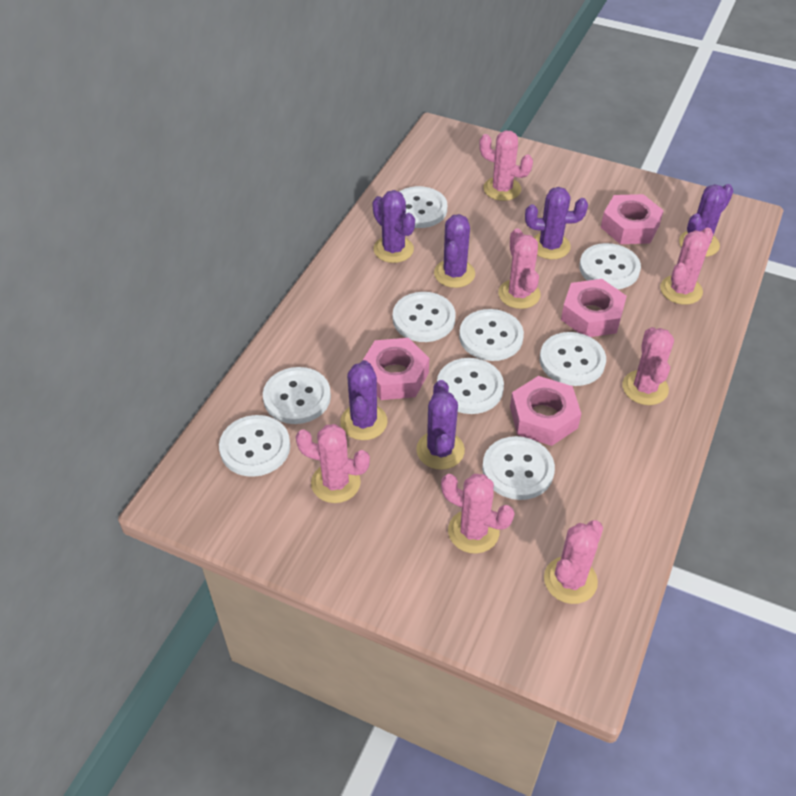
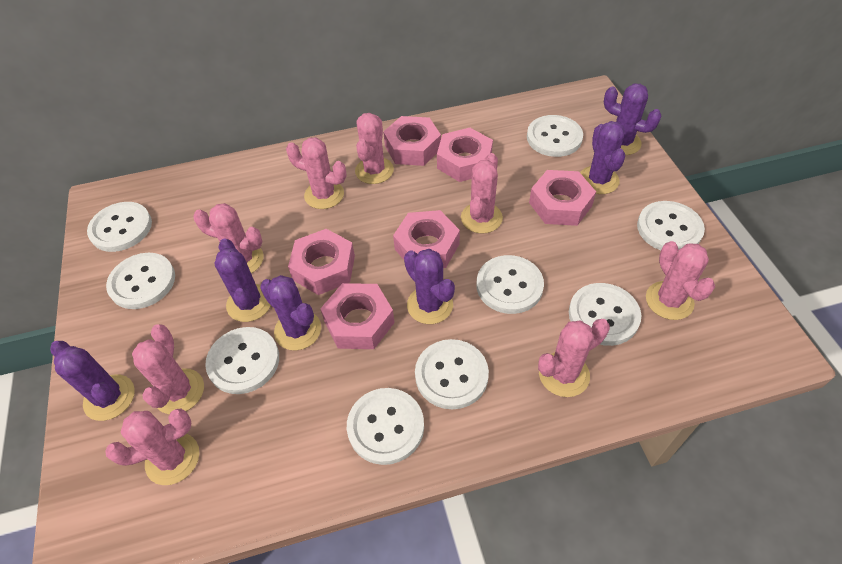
pink cactus: [296,424,370,503] [441,474,515,554] [479,131,533,201] [498,228,541,309] [544,520,603,604] [623,327,674,405] [660,228,713,305] = 7 -> [105,409,199,485] [132,324,204,414] [193,203,264,273] [286,137,346,209] [355,113,394,184] [461,153,503,234] [538,319,610,397] [646,241,715,320] = 8
pink nut: [362,338,429,400] [510,376,581,446] [561,279,627,337] [601,194,664,244] = 4 -> [288,229,355,295] [320,283,395,349] [383,116,441,166] [393,210,460,268] [437,128,493,182] [529,170,596,226] = 6

